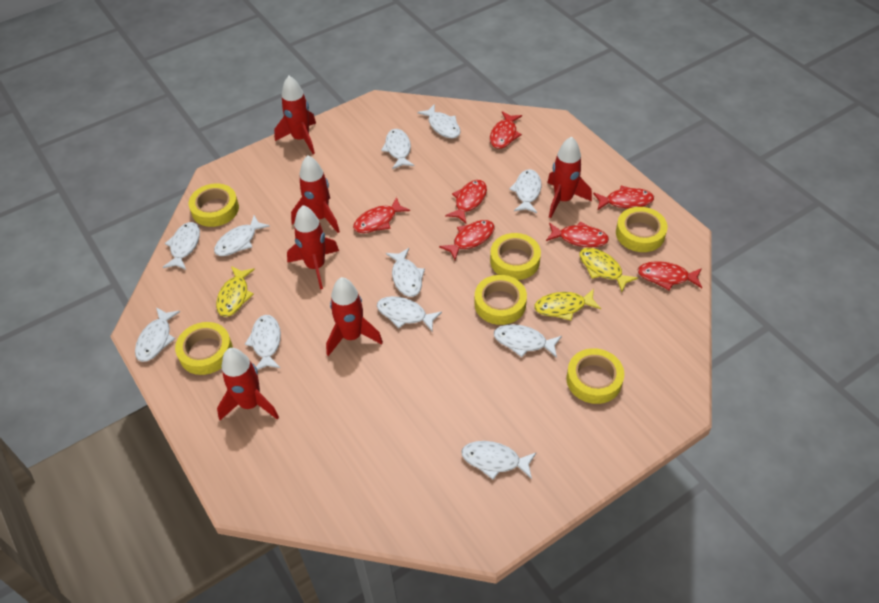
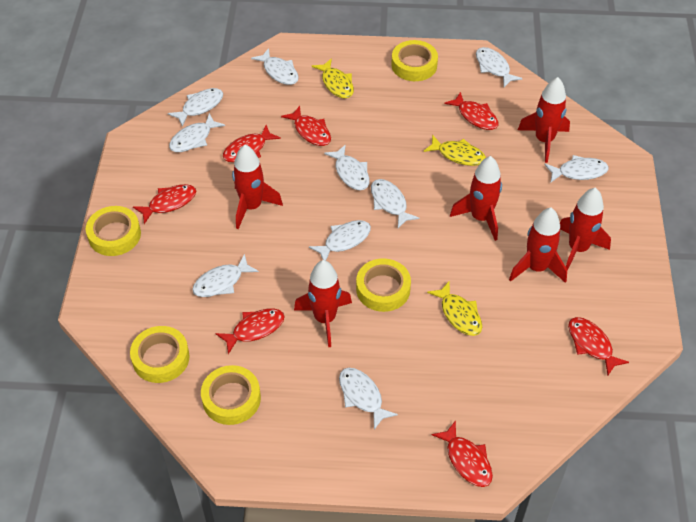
white fish: [135,307,180,362] [163,222,200,270] [214,215,270,256] [245,315,281,370] [377,296,442,331] [381,129,414,169] [386,248,425,297] [417,104,461,138] [462,441,536,480] [494,324,562,358] [509,169,541,213] = 11 -> [168,88,223,127] [169,113,225,152] [192,254,259,297] [251,48,299,85] [309,220,371,261] [324,144,370,190] [339,368,398,430] [371,179,419,228] [476,47,522,87] [544,155,609,182] = 10
yellow tape: [175,322,233,375] [189,183,239,227] [474,275,527,325] [490,233,541,280] [566,348,624,404] [616,207,668,252] = 6 -> [86,206,141,256] [130,326,190,383] [201,365,261,425] [356,258,411,312] [391,40,438,81] = 5

